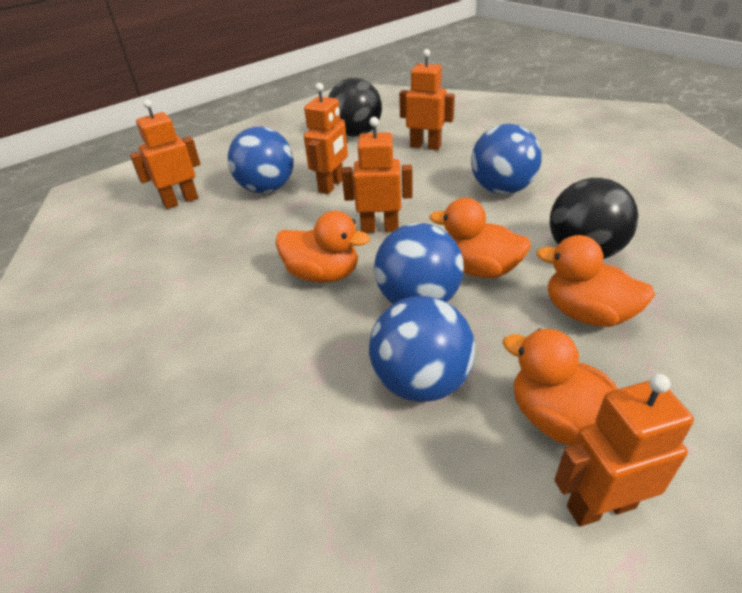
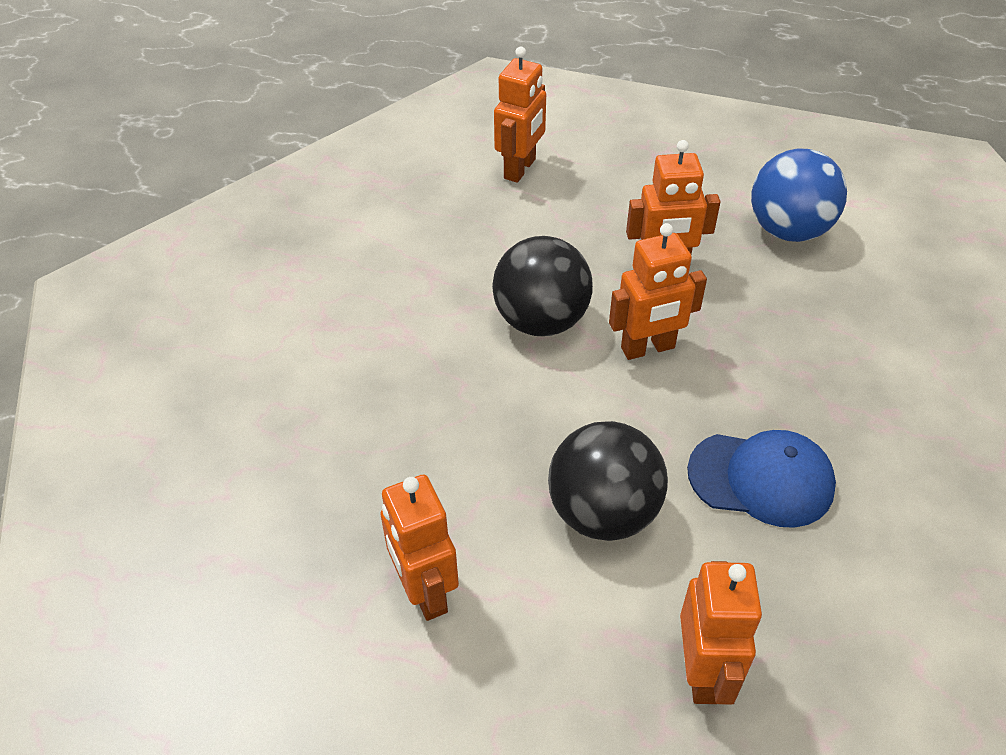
blue ball: [228,126,294,193] [369,296,475,402] [374,223,464,304] [471,124,542,194] = 4 -> [751,148,847,242] = 1
blue cap: none = 0 -> [687,430,836,528] = 1
orange duck: [276,211,370,283] [430,198,531,278] [502,329,617,446] [536,235,655,327] = 4 -> none = 0

